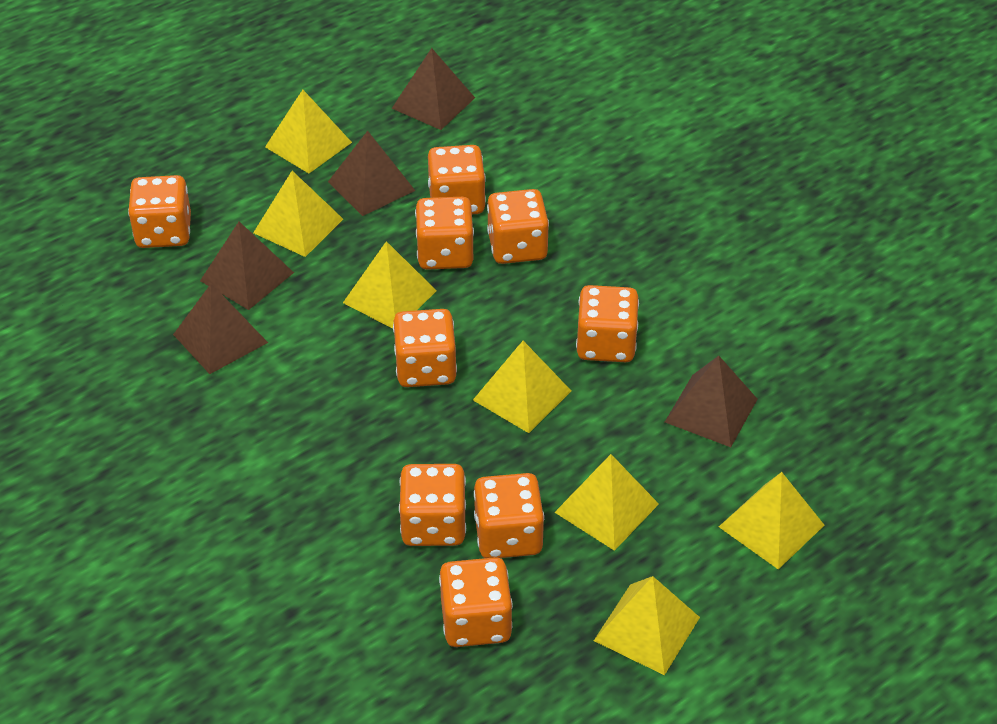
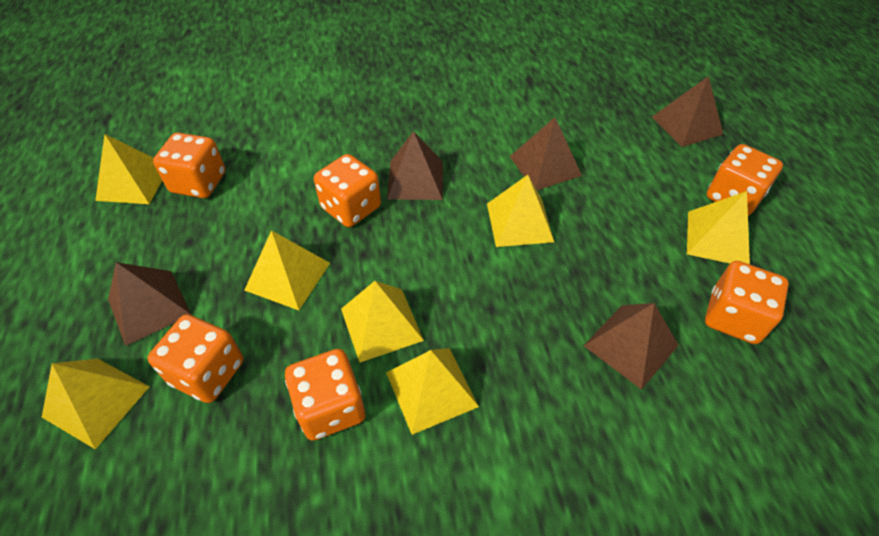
orange dice: [128,175,191,248] [393,309,457,387] [399,464,466,546] [415,197,474,270] [428,145,486,214] [439,557,513,647] [474,473,544,558] [487,189,549,264] [576,285,639,362] = 9 -> [147,314,243,403] [153,133,226,198] [285,349,365,441] [314,154,381,227] [705,261,789,344] [707,144,783,216] = 6

